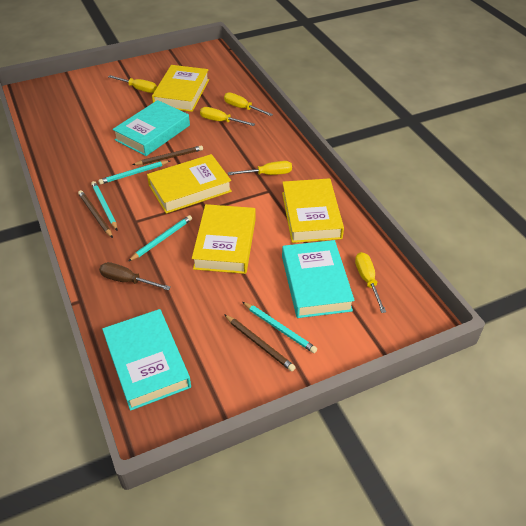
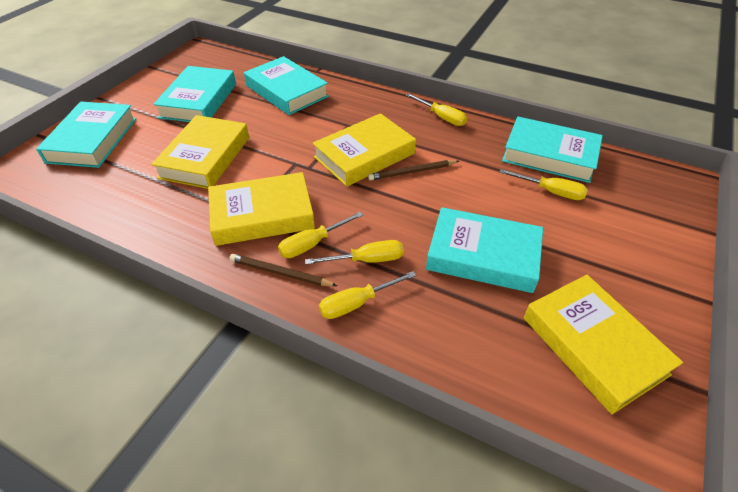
brown pencil: [78,190,113,238] [133,145,203,165] [224,314,296,372] = 3 -> [229,254,337,286] [368,160,459,180] = 2
brown screwdriver: [99,262,171,291] = 1 -> none = 0
turquoise book: [102,309,191,411] [112,100,190,156] [282,240,355,318] = 3 -> [36,102,136,168] [153,66,236,122] [244,56,329,115] [426,207,543,293] [502,117,603,183] = 5
turquoise pencil: [91,181,117,230] [98,161,170,185] [129,215,192,261] [242,302,317,353] = 4 -> none = 0

